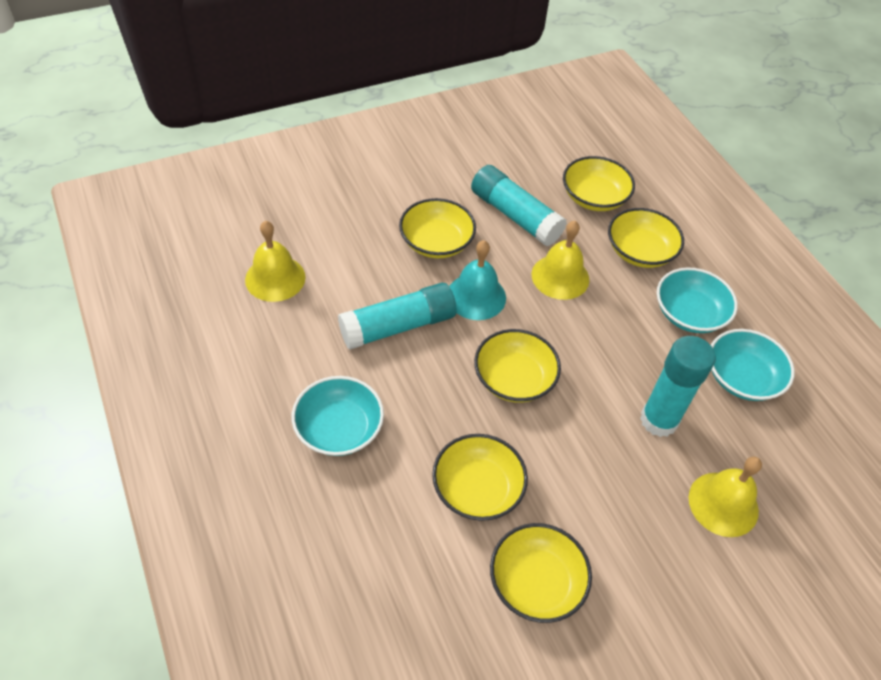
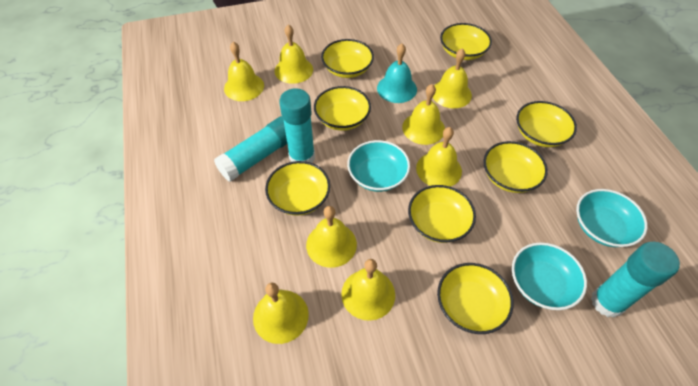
yellow bell: [245,221,306,302] [532,221,589,300] [689,456,762,537] = 3 -> [224,42,264,101] [253,283,309,344] [274,24,313,84] [306,206,357,268] [341,259,395,321] [402,84,445,145] [416,127,462,187] [433,49,472,108] = 8
yellow bowl: [399,198,476,258] [432,434,528,521] [474,329,561,403] [490,523,592,623] [563,156,635,211] [608,208,684,268] = 6 -> [265,161,330,216] [314,86,371,131] [321,39,374,78] [408,185,476,243] [437,263,514,334] [440,23,492,60] [484,141,548,193] [516,101,577,147] = 8

